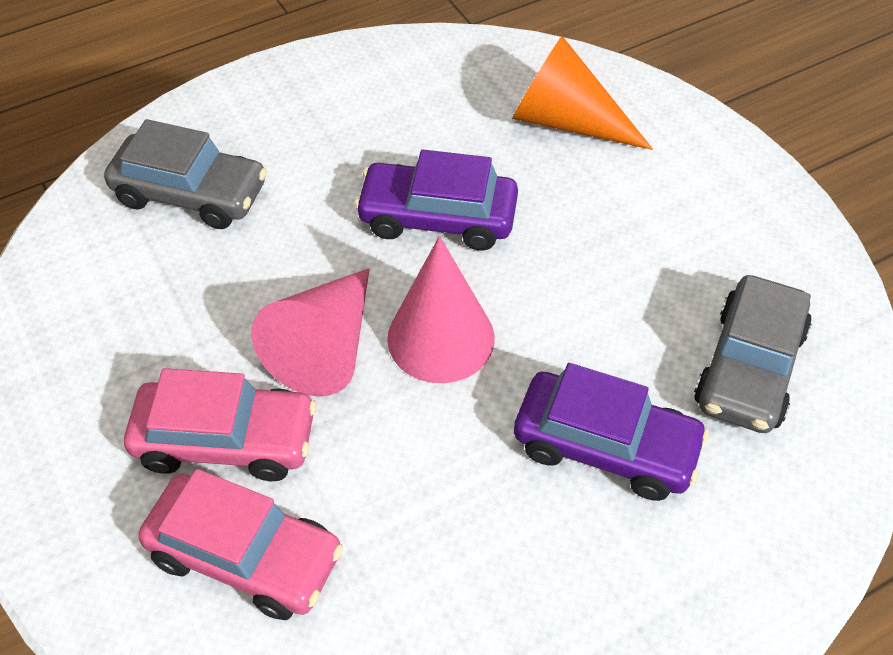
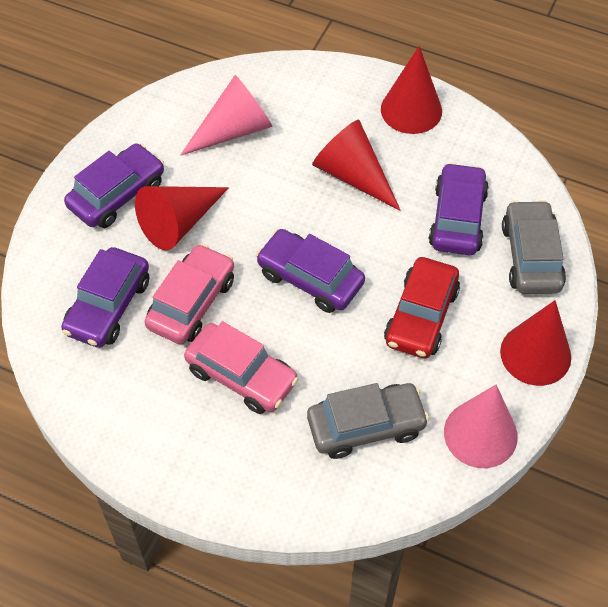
orange cone: [512,36,653,150] = 1 -> none = 0
purple car: [354,150,518,251] [514,363,709,501] = 2 -> [61,247,149,348] [64,143,164,228] [256,229,365,313] [429,162,489,255] = 4
red car: none = 0 -> [384,257,460,358] = 1
red cone: none = 0 -> [135,186,229,250] [312,120,401,211] [381,46,442,134] [500,300,571,386] = 4

